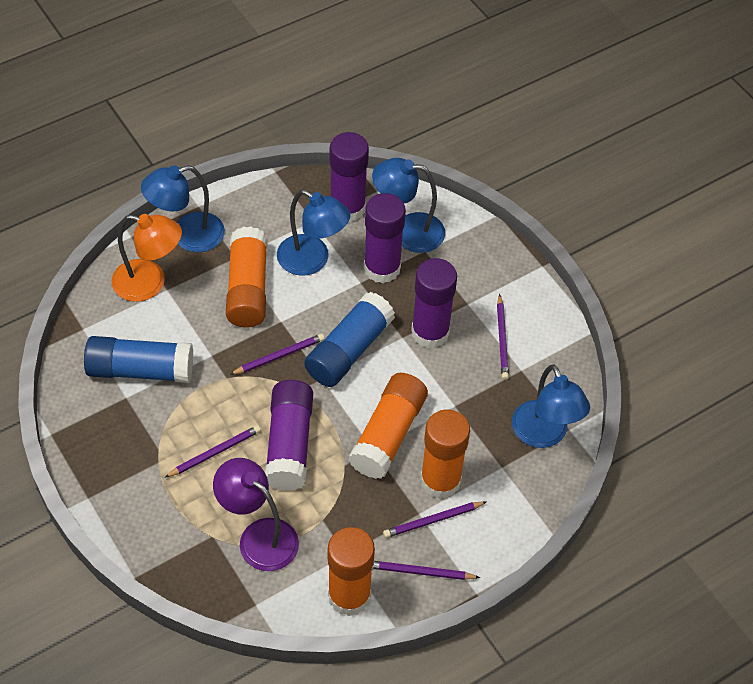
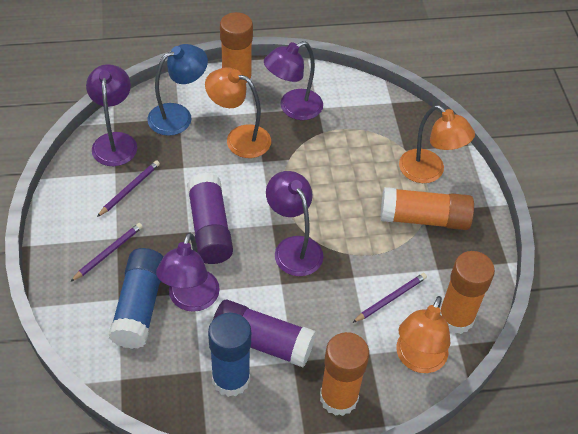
blue lamp: [141,165,225,252] [277,190,351,276] [372,158,445,253] [512,364,590,448] = 4 -> [147,44,208,136] = 1
orange lamp: [111,214,182,302] = 1 -> [205,67,271,158] [396,296,450,373] [399,105,475,183] = 3
purple glue stick: [265,380,313,491] [330,132,369,222] [364,193,406,283] [411,258,457,349] = 4 -> [187,172,233,264] [213,300,316,367] = 2
purple lamp: [213,458,299,571] = 1 -> [86,64,137,166] [156,233,220,312] [264,41,323,120] [266,171,323,276] = 4
purple pencil: [164,425,261,478] [230,334,325,375] [372,561,480,580] [383,501,486,538] [497,294,509,380] = 5 -> [70,223,143,282] [97,160,160,217] [352,273,427,323] = 3

